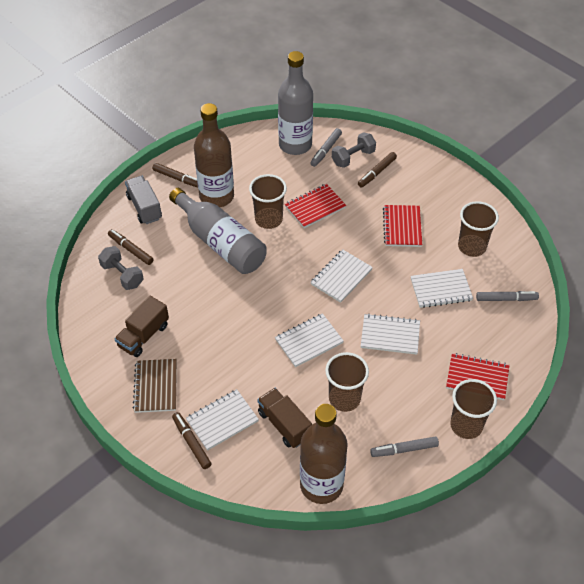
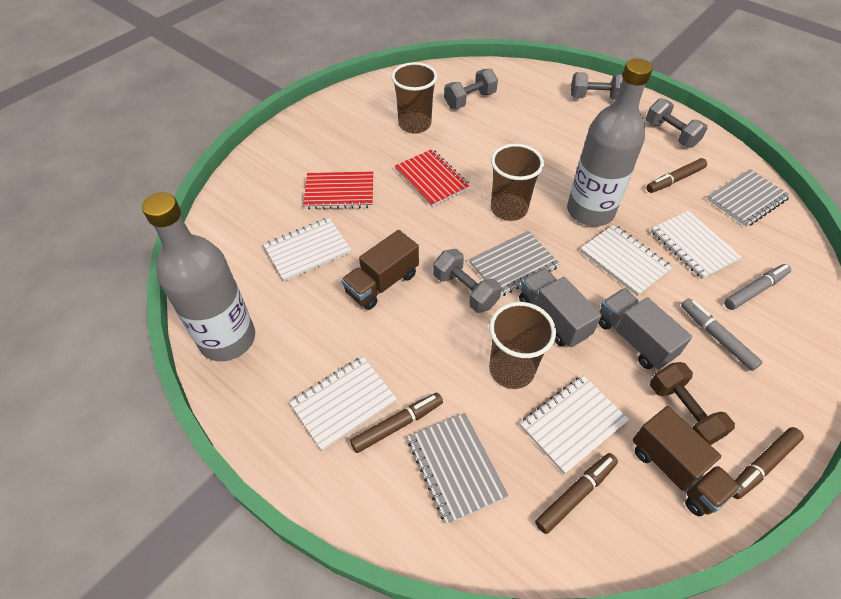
brown bottle: [194,103,234,207] [300,404,348,504] = 2 -> none = 0
brown cup: [249,174,287,229] [325,352,369,412] [450,379,497,439] [458,201,499,257] = 4 -> [391,62,438,133] [489,302,556,389] [491,144,544,221] = 3
brown dumbbell: none = 0 -> [650,362,735,445] = 1
brown notebook: [133,359,177,413] = 1 -> none = 0
grey dumbbell: [98,246,143,290] [332,132,376,168] = 2 -> [433,249,502,313] [444,69,498,109] [571,72,623,100] [646,98,708,148] = 4
grey marker: [311,128,342,167] [370,436,439,457] [476,291,539,301] = 3 -> [681,299,762,371] [724,264,791,310] = 2
grey notebook: none = 0 -> [408,413,509,525] [469,231,560,297] [707,169,790,227] = 3
grey truck: [125,176,162,224] = 1 -> [519,268,602,348] [598,288,692,370] = 2
red notebook: [285,184,346,228] [383,205,422,247] [446,353,510,400] = 3 -> [303,171,373,210] [395,149,470,207] = 2

